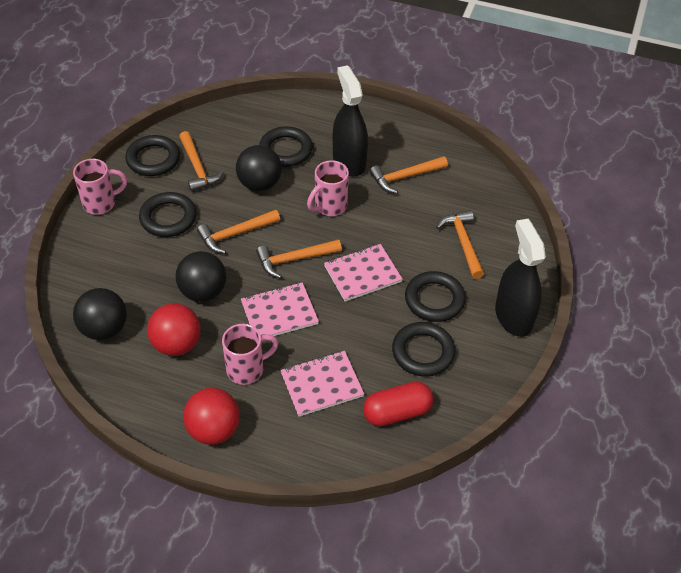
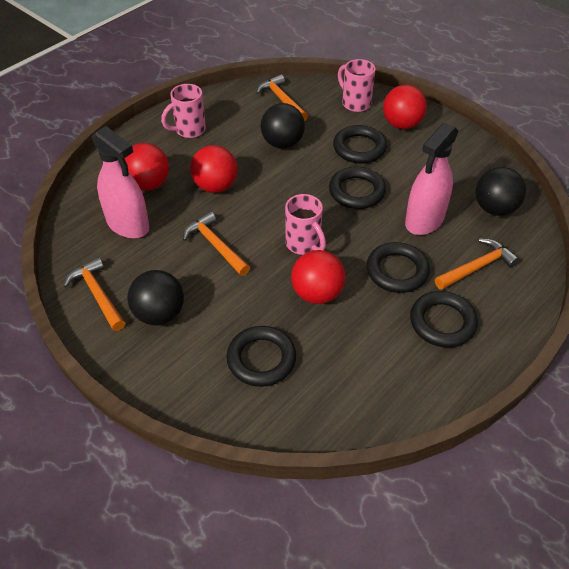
black spray bottle: [333,65,368,177] [495,219,546,337] = 2 -> none = 0
orange hammer: [179,131,224,192] [197,210,280,254] [256,239,342,279] [370,156,448,194] [436,210,484,279] = 5 -> [64,257,125,331] [183,211,250,276] [256,75,308,122] [435,239,519,290] = 4
pink notebook: [241,282,319,336] [281,351,364,417] [324,244,403,302] = 3 -> none = 0
pink spray bottle: none = 0 -> [92,126,150,239] [405,122,459,235] = 2
red ball: [147,303,201,356] [183,388,240,445] = 2 -> [124,143,169,191] [190,145,238,193] [291,250,345,304] [383,85,427,129] = 4
red capsule: [363,381,433,426] = 1 -> none = 0

